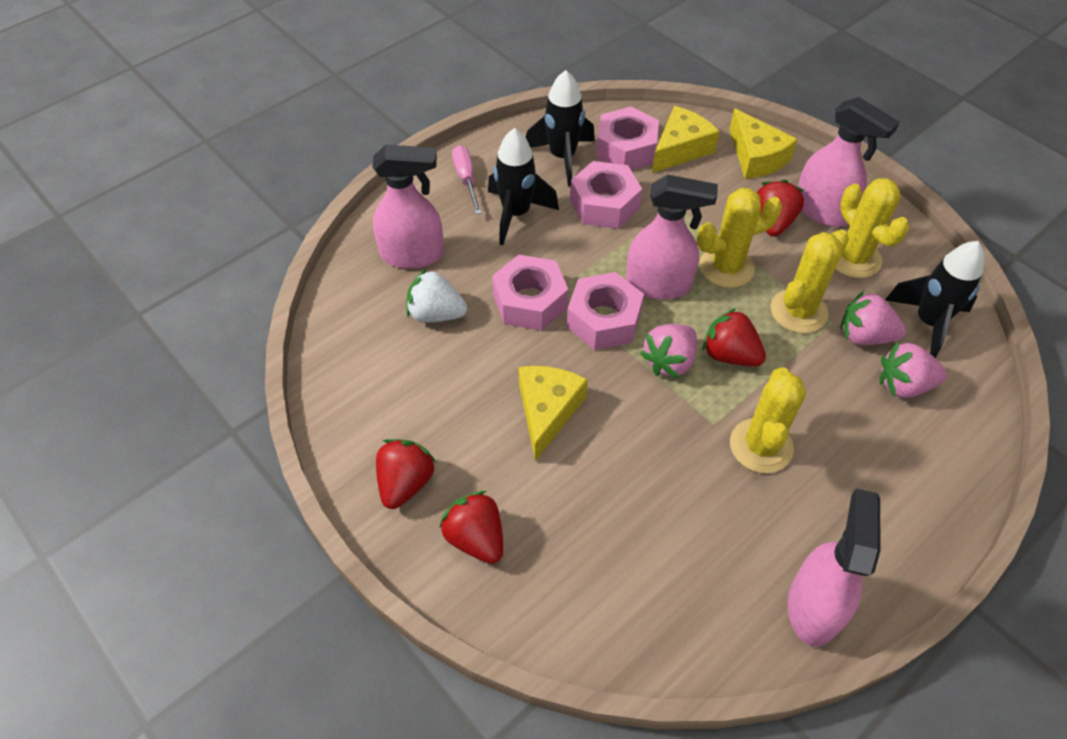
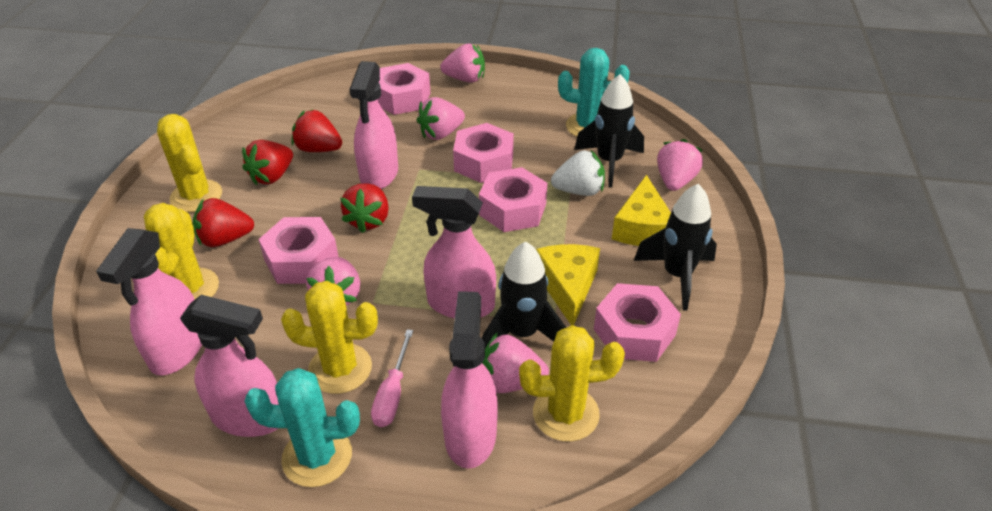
pink nut: [492,255,568,331] [567,272,644,350] [570,161,642,229] [596,107,659,170] = 4 -> [258,217,339,284] [378,63,430,115] [453,123,514,183] [479,167,547,232] [594,283,681,362] = 5
pink spray bottle: [372,145,444,269] [626,175,718,300] [788,489,880,646] [798,97,900,227] = 4 -> [96,228,202,375] [180,295,279,437] [349,61,398,189] [412,186,496,319] [441,291,498,469] = 5
pink strawberry: [640,324,697,379] [841,291,906,345] [880,342,947,398] = 3 -> [306,257,360,305] [417,97,465,140] [440,43,485,83] [482,333,549,393] [657,139,703,191] = 5
turquoise cactus: none = 0 -> [244,368,360,487] [558,48,630,137] = 2
yellow cheese: [519,366,588,461] [652,106,720,173] [729,108,798,179] = 3 -> [536,244,600,326] [612,175,671,246] = 2

